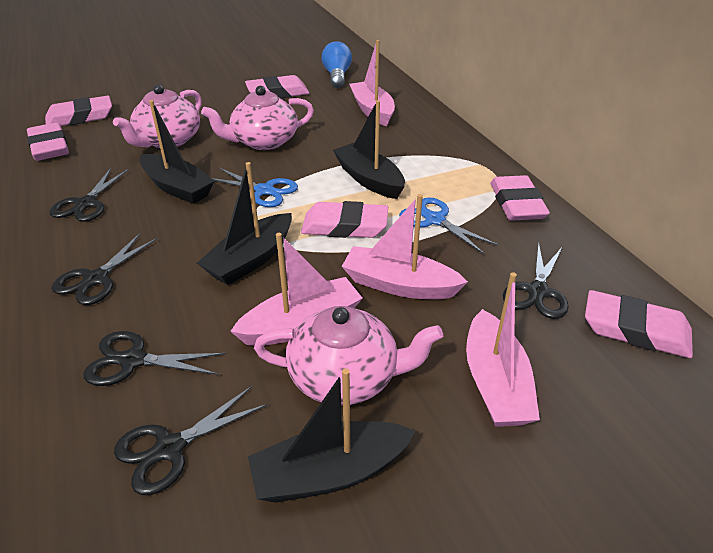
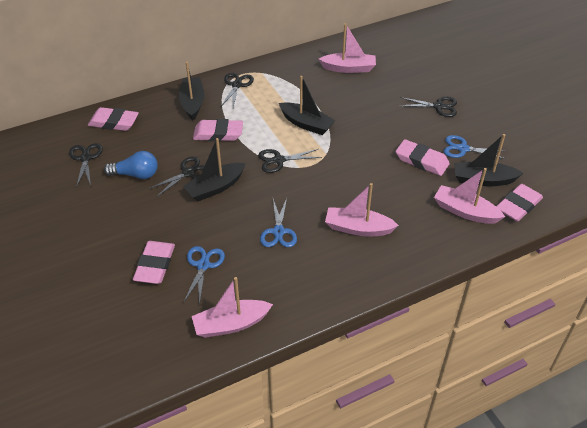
blue scissors: [212,168,298,207] [399,197,498,254] = 2 -> [183,246,225,306] [260,198,297,247] [444,135,506,159] = 3
pink eraser: [27,122,69,161] [45,96,112,126] [245,75,310,99] [301,201,388,238] [490,175,550,221] [585,290,693,358] = 6 -> [88,107,139,131] [133,241,175,284] [193,119,243,141] [396,139,450,176] [496,184,543,222] = 5
pink teapot: [113,84,202,148] [201,86,314,150] [254,306,443,406] = 3 -> none = 0

